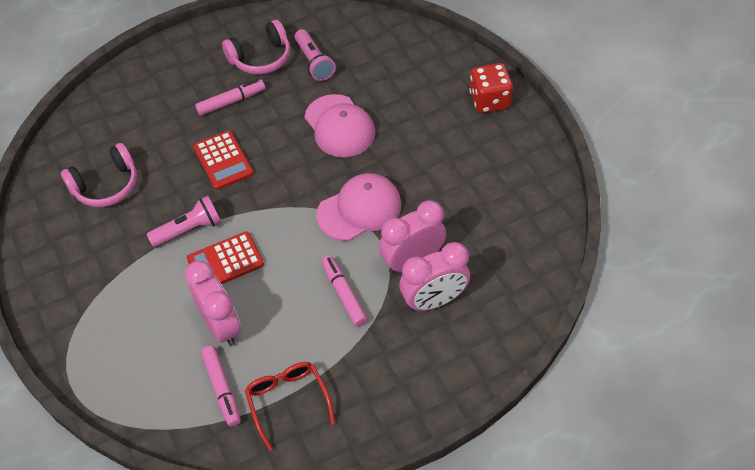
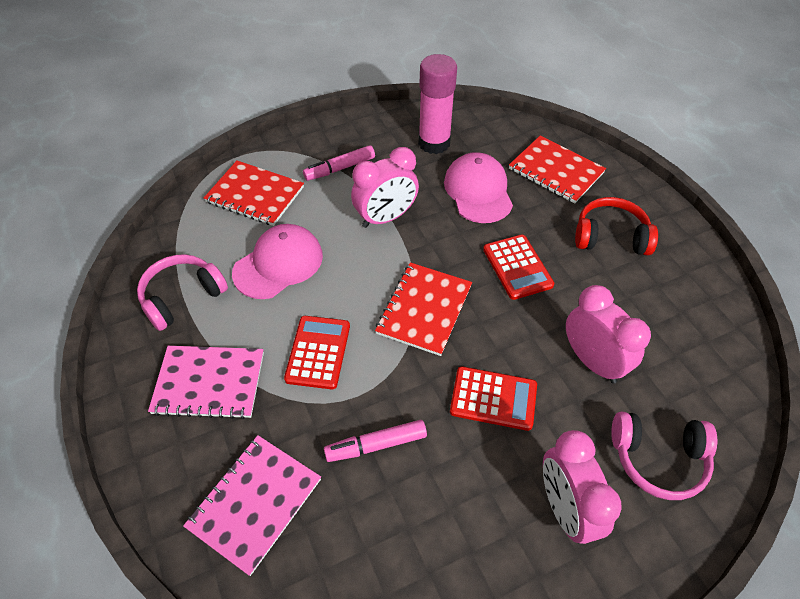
pink flashlight: [147,196,221,247] [295,29,336,81] = 2 -> none = 0
pink glue stick: none = 0 -> [418,54,457,154] = 1
pink marker: [195,79,265,116] [201,346,241,427] [322,255,368,327] = 3 -> [303,145,375,181] [324,420,427,462] = 2
pink notebook: none = 0 -> [148,346,264,419] [183,435,321,576] = 2
red calculator: [187,232,264,284] [193,130,254,190] = 2 -> [284,316,350,389] [450,366,537,431] [483,235,554,300] = 3
red dice: [469,63,513,113] = 1 -> none = 0
red glasses: [245,362,335,451] = 1 -> none = 0
red headphones: none = 0 -> [575,197,658,255] = 1
red notebook: none = 0 -> [204,161,304,226] [375,262,472,356] [509,135,606,204] = 3

